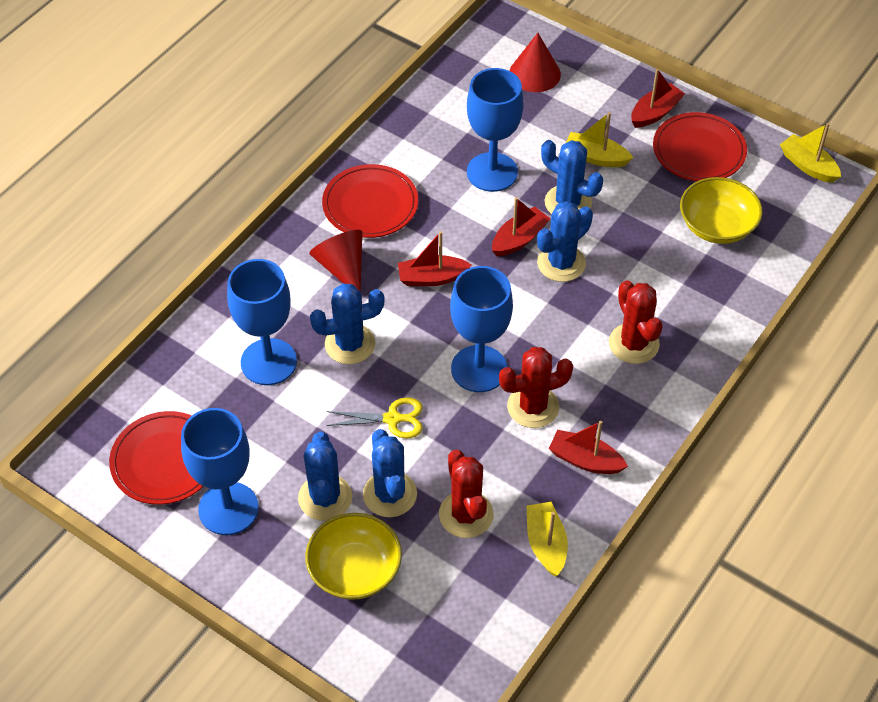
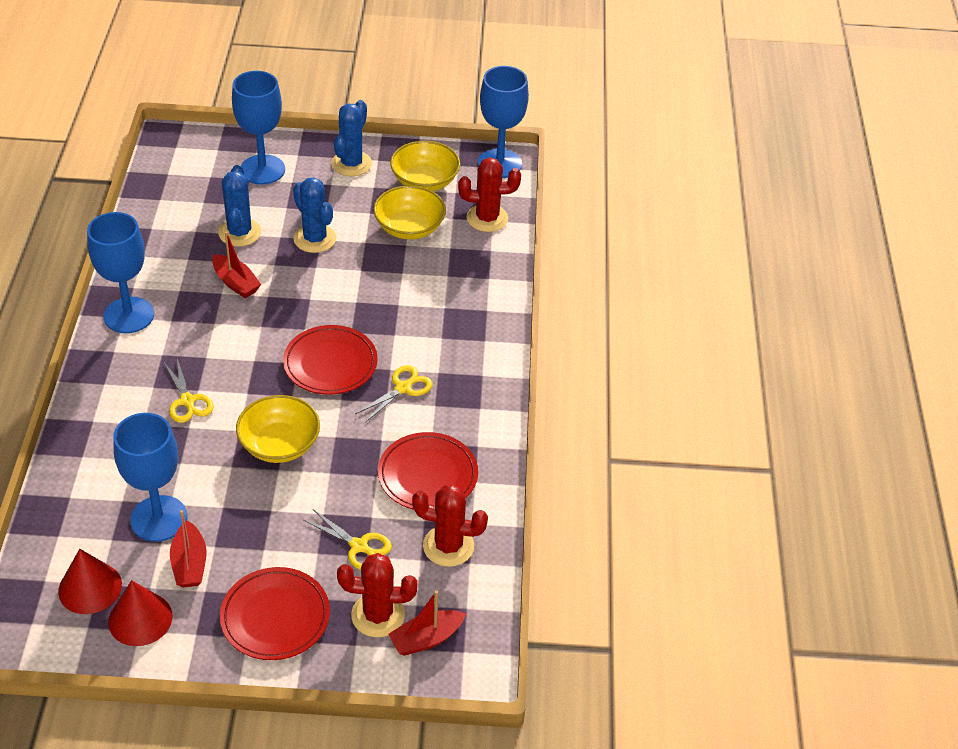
blue cactus: [298,432,352,521] [310,283,385,364] [363,429,417,517] [537,201,593,282] [541,140,603,214] = 5 -> [218,165,261,247] [293,177,336,253] [331,100,372,176] = 3
red boat: [398,231,472,286] [492,197,551,257] [549,421,628,474] [631,69,685,128] = 4 -> [170,510,207,588] [212,231,261,298] [388,590,466,656] = 3
yellow boat: [527,502,568,577] [566,112,633,167] [780,123,841,183] = 3 -> none = 0
yellow bowl: [305,513,402,600] [680,177,763,244] = 2 -> [236,395,320,463] [373,186,446,240] [390,141,460,191] = 3
yellow scissors: [326,397,422,438] = 1 -> [163,359,214,423] [304,509,392,570] [355,365,433,422] = 3

